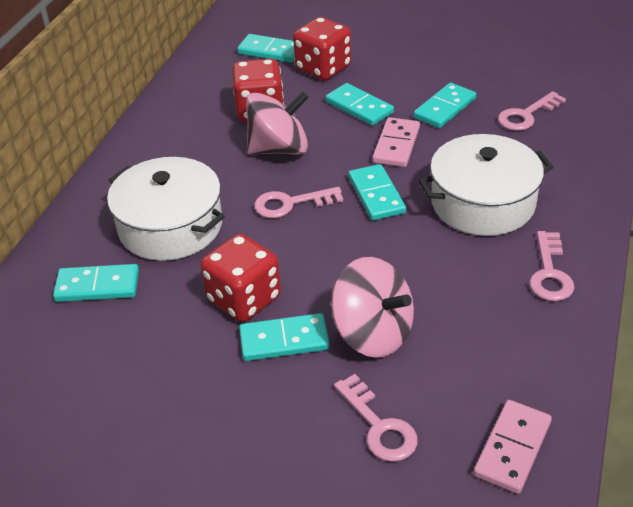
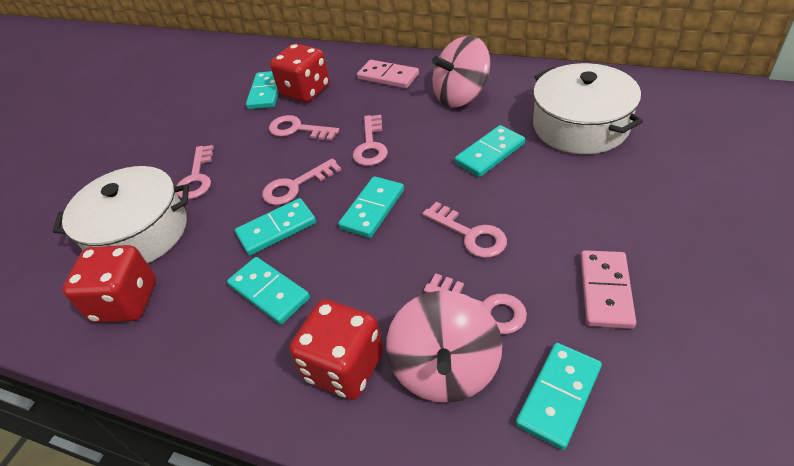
pink key: [254,187,343,218] [334,374,418,462] [498,91,566,131] [529,231,575,301] = 4 -> [176,145,214,199] [262,158,341,205] [269,115,339,141] [353,115,388,166] [423,202,507,258] [424,273,527,334] = 6

